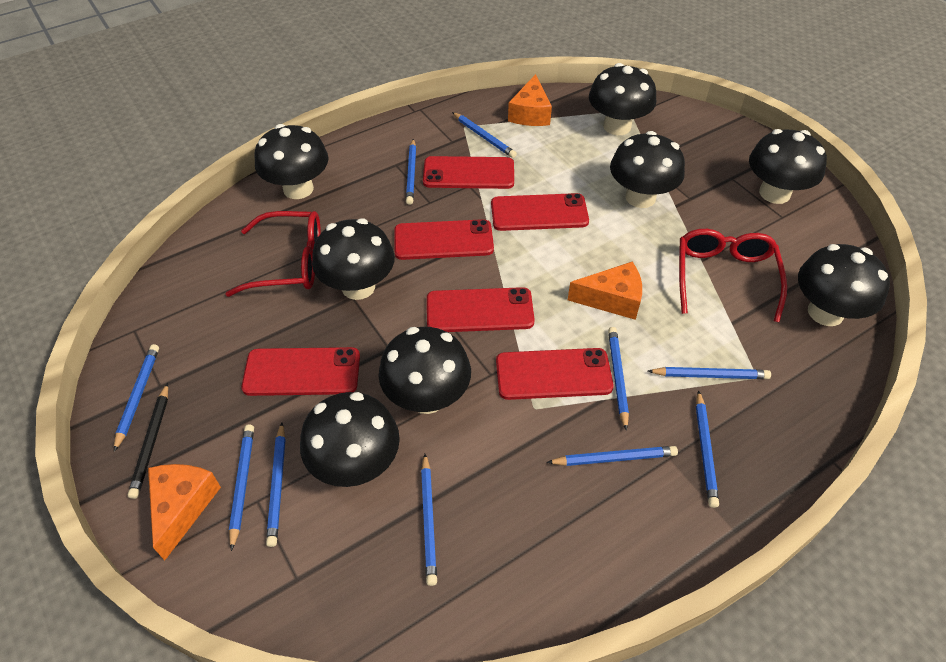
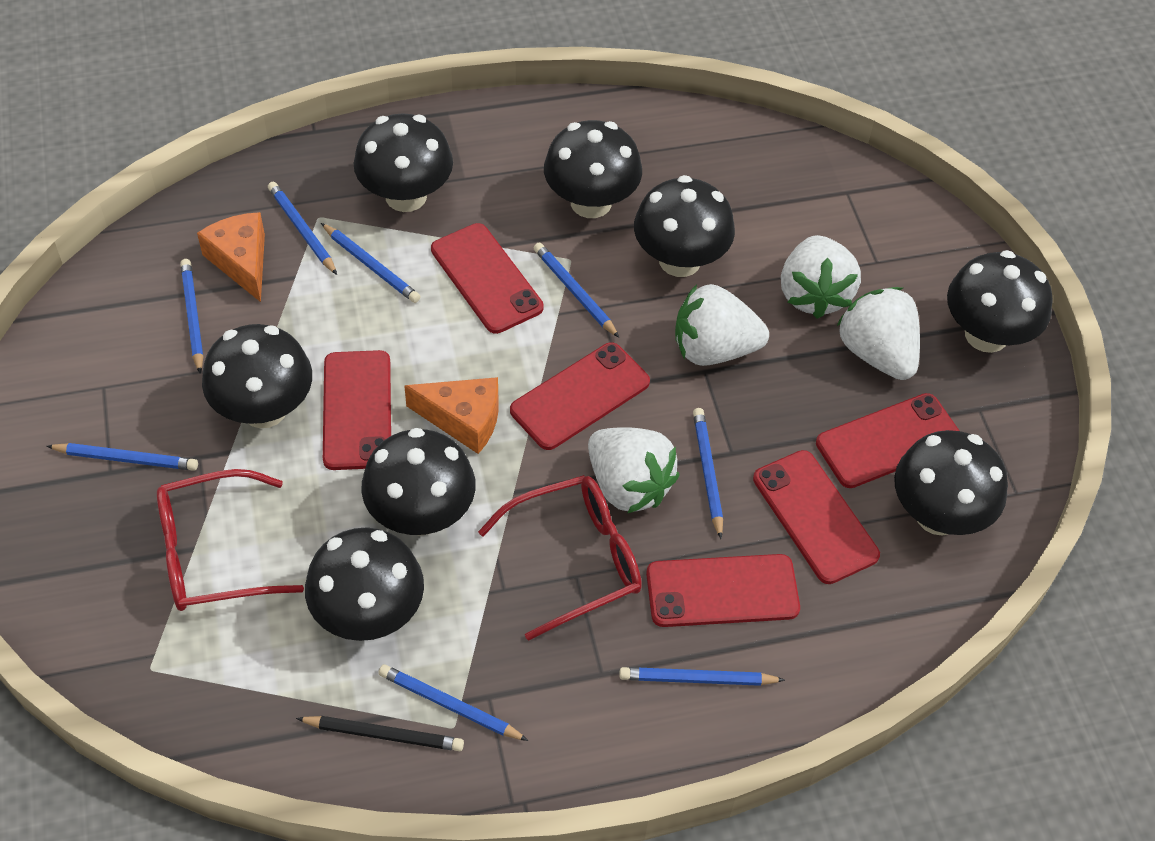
blue pencil: [114,344,159,452] [229,424,254,551] [266,423,286,547] [406,139,416,205] [421,454,437,586] [452,112,517,158] [546,446,678,466] [608,327,629,431] [648,367,771,379] [696,390,719,508] = 10 -> [46,443,198,471] [180,259,204,374] [268,182,337,275] [321,223,421,303] [378,664,528,741] [534,242,619,338] [619,667,785,686] [693,408,723,539] = 8
orange cheese: [148,464,221,560] [508,74,552,126] [568,262,642,320] = 3 -> [197,212,265,302] [404,377,499,454] = 2
white strawberry: none = 0 -> [588,427,680,514] [675,284,769,366] [781,235,861,319] [837,287,920,380] = 4

